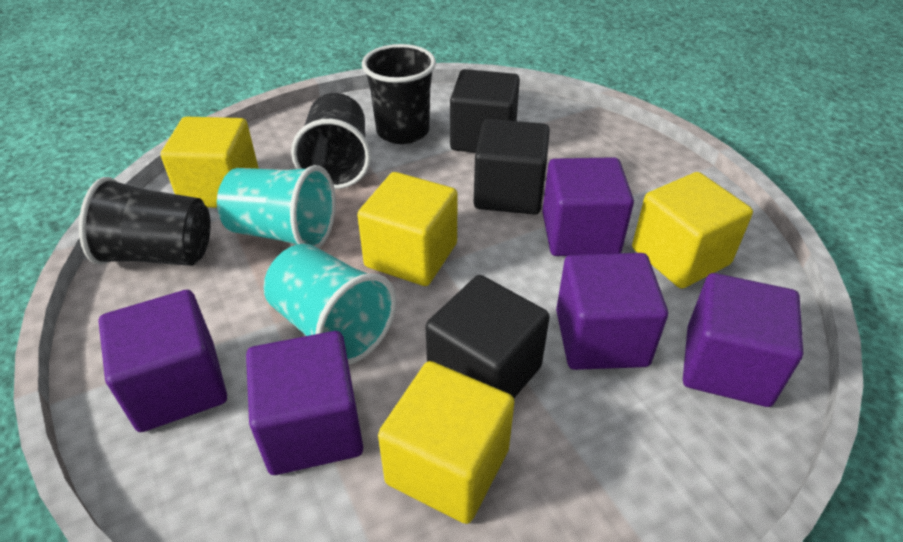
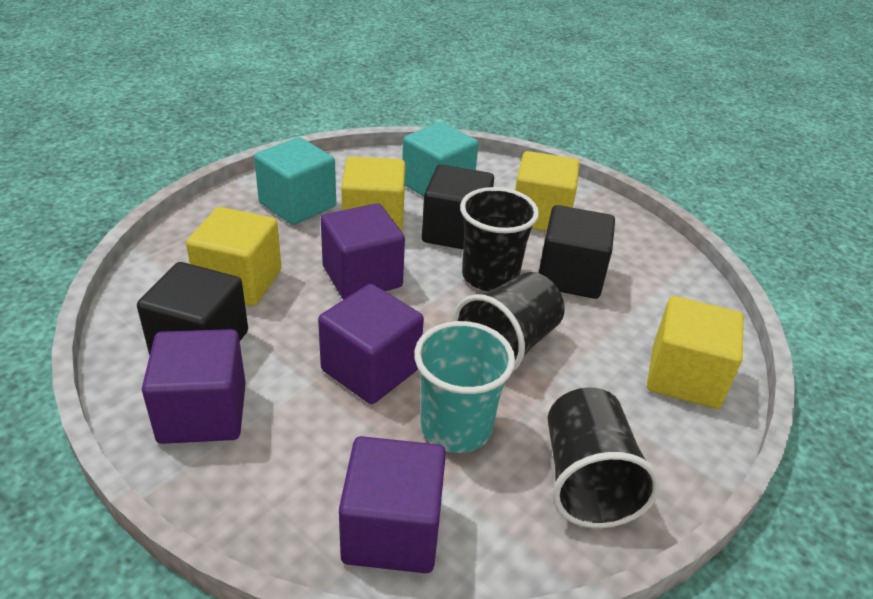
purple cube: [98,290,227,432] [246,331,363,475] [542,157,634,256] [556,253,668,370] [683,273,803,407] = 5 -> [142,329,246,444] [318,284,424,404] [321,203,405,300] [339,436,446,573] = 4
turquoise cube: none = 0 -> [254,137,336,225] [402,122,479,196] = 2
turquoise cup: [217,165,336,248] [263,244,396,365] = 2 -> [414,321,515,453] = 1

